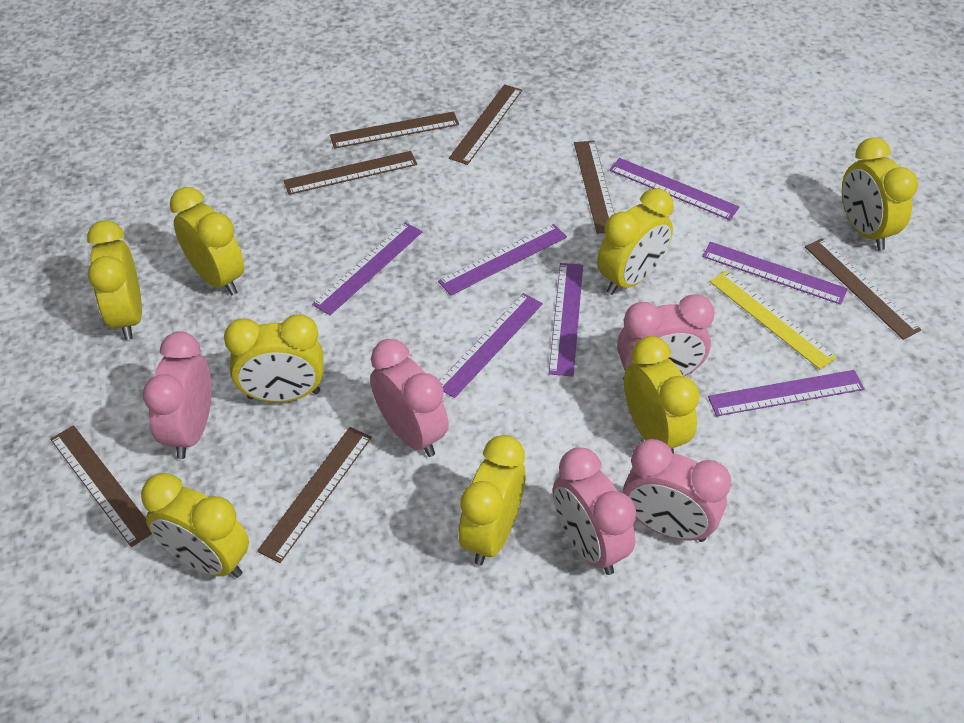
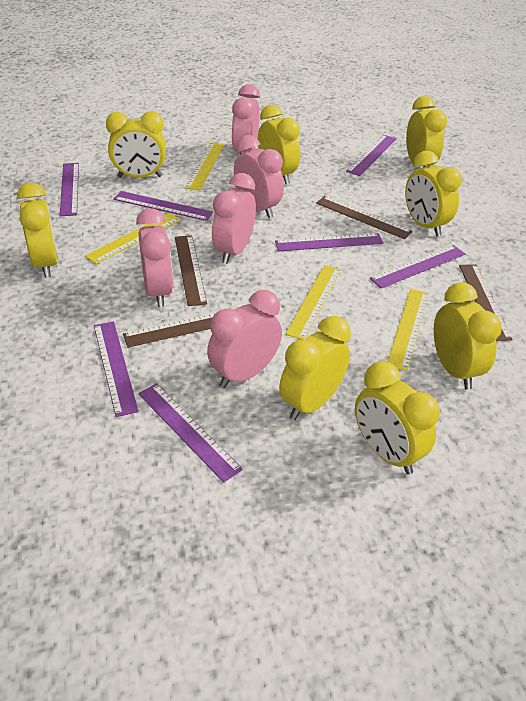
brown ruler: [50,425,152,547] [257,427,372,563] [283,151,417,195] [330,112,459,149] [449,84,522,165] [574,141,614,234] [805,238,921,340] = 7 -> [123,308,236,348] [175,235,207,306] [316,196,413,239] [459,264,513,341] = 4
yellow ruler: [710,271,837,370] = 1 -> [85,213,181,264] [185,142,224,190] [285,265,341,340] [388,289,429,371] = 4

